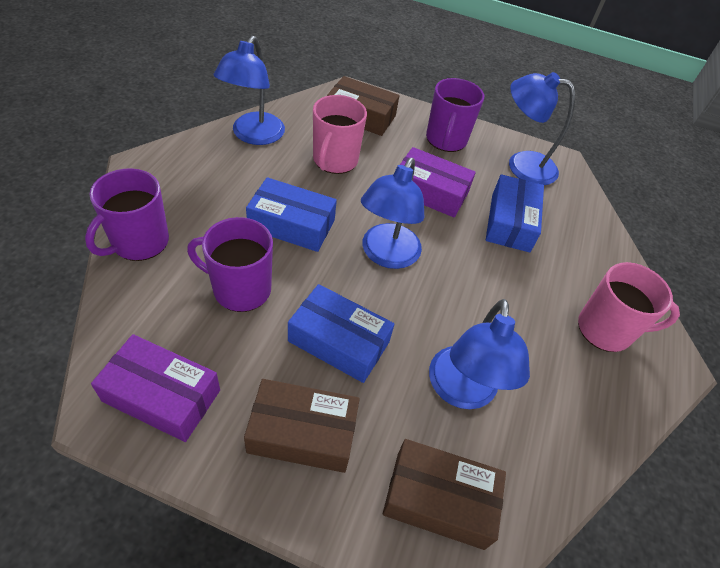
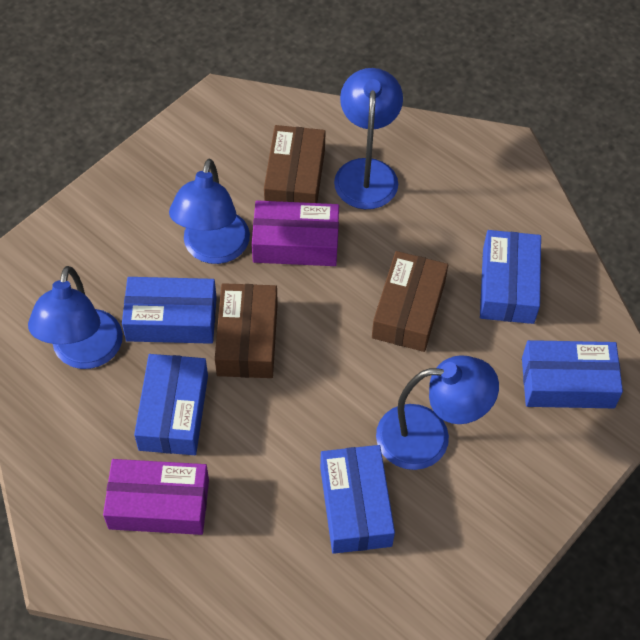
blue box: [246,177,337,252] [288,284,394,383] [486,174,544,253] = 3 -> [122,277,217,344] [134,354,208,455] [320,445,395,554] [480,230,541,324] [522,340,623,408] = 5
pink mug: [313,95,367,174] [578,262,680,352] = 2 -> none = 0
purple mug: [85,168,169,261] [187,217,273,312] [426,78,484,152] = 3 -> none = 0

